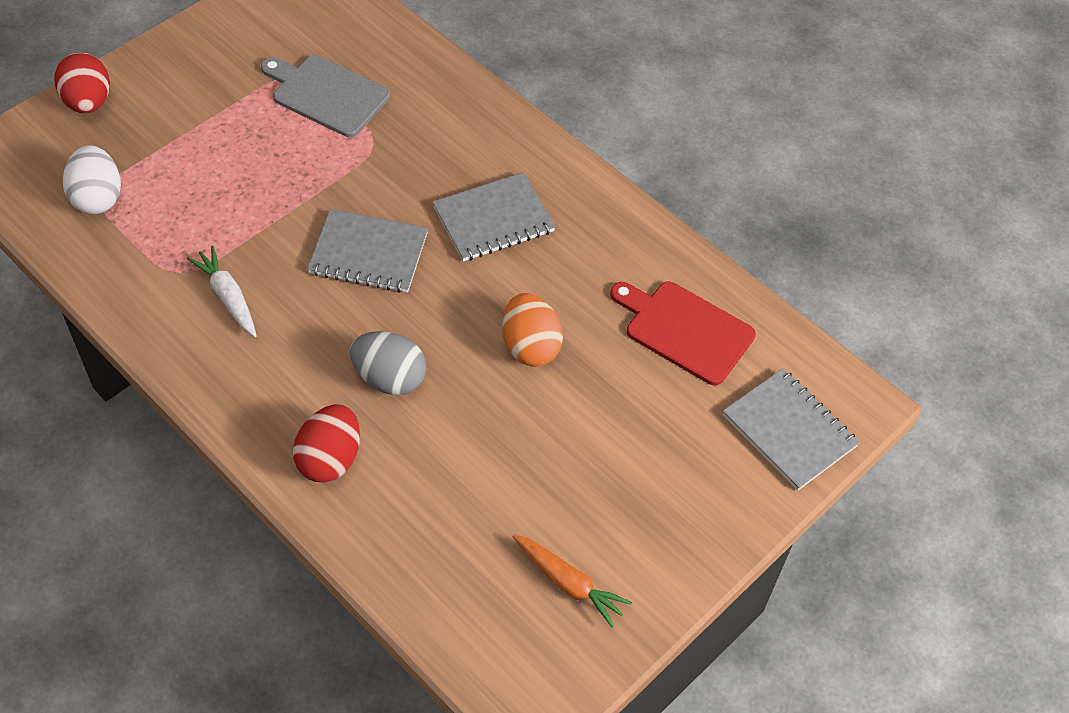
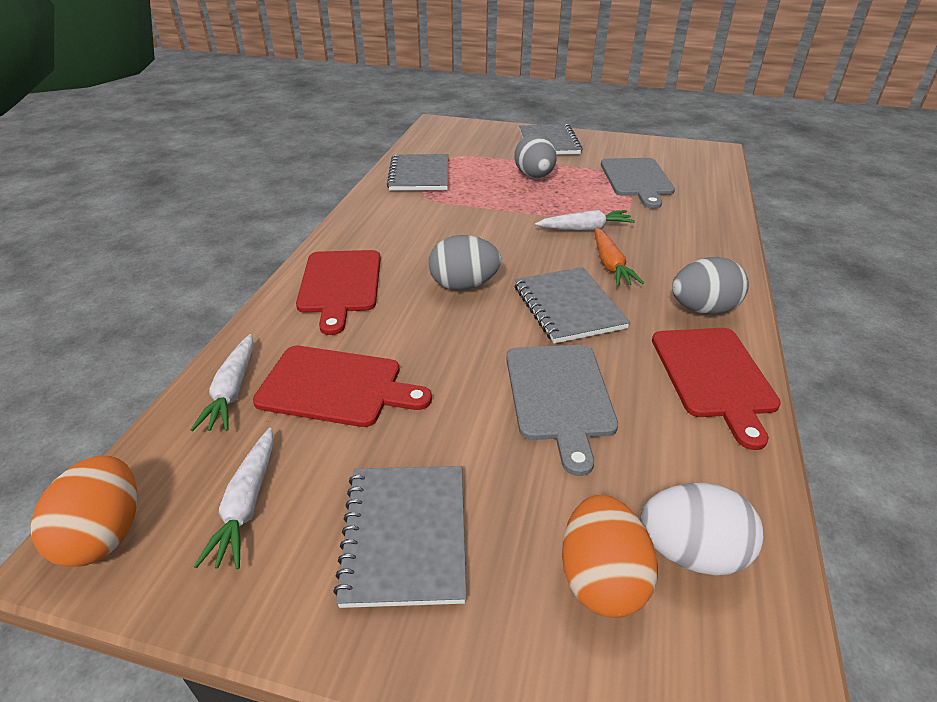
grey cutting board: [261,55,390,137] = 1 -> [506,345,618,476] [601,158,675,209] = 2
grey egg: [350,331,426,395] = 1 -> [429,235,501,290] [514,134,557,178] [672,257,749,314] = 3
grey notebook: [307,209,428,293] [432,172,556,262] [723,368,860,491] = 3 -> [333,466,467,608] [387,154,448,191] [514,267,630,344] [519,124,583,155] = 4
orange egg: [502,293,563,367] = 1 -> [30,455,137,567] [562,495,657,618] = 2
red cutting board: [610,281,756,385] = 1 -> [253,346,432,427] [296,250,381,335] [652,328,781,450] = 3
red egg: [54,52,110,113] [293,404,360,482] = 2 -> none = 0
white carrot: [187,246,257,337] = 1 -> [191,334,254,431] [194,428,274,569] [535,210,635,231] = 3

